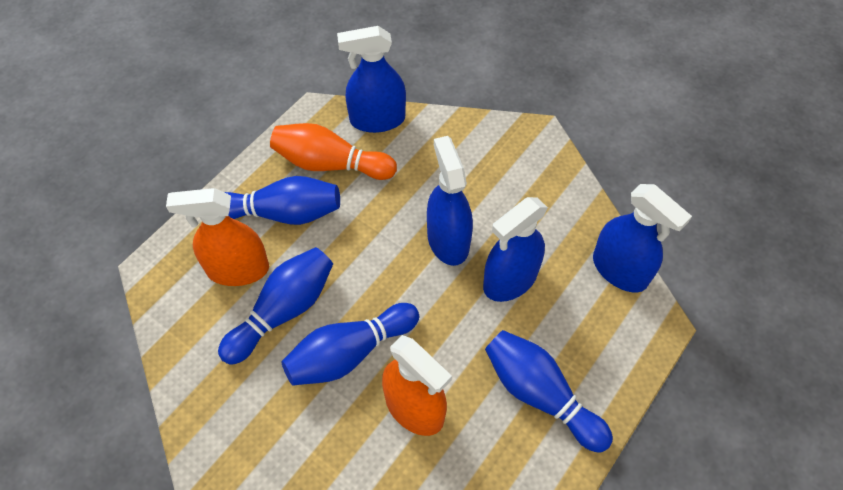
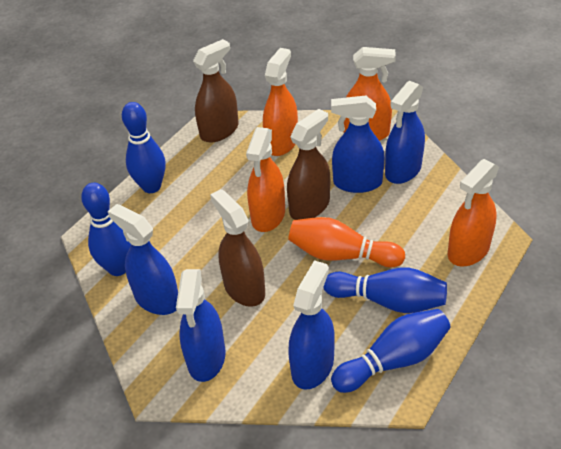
blue spray bottle: [337,26,406,133] [427,136,473,266] [483,197,548,302] [593,184,692,292] = 4 -> [108,204,178,315] [176,269,226,382] [288,260,335,390] [331,95,385,193] [385,81,425,184] = 5
brown spray bottle: none = 0 -> [193,39,239,142] [210,189,265,307] [287,109,330,220] = 3
orange spray bottle: [166,188,269,286] [382,335,452,436] = 2 -> [246,127,285,232] [263,48,298,156] [344,47,396,141] [448,159,499,267] = 4

